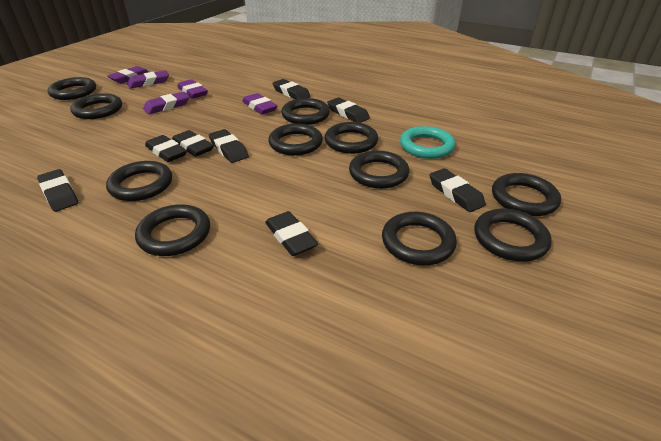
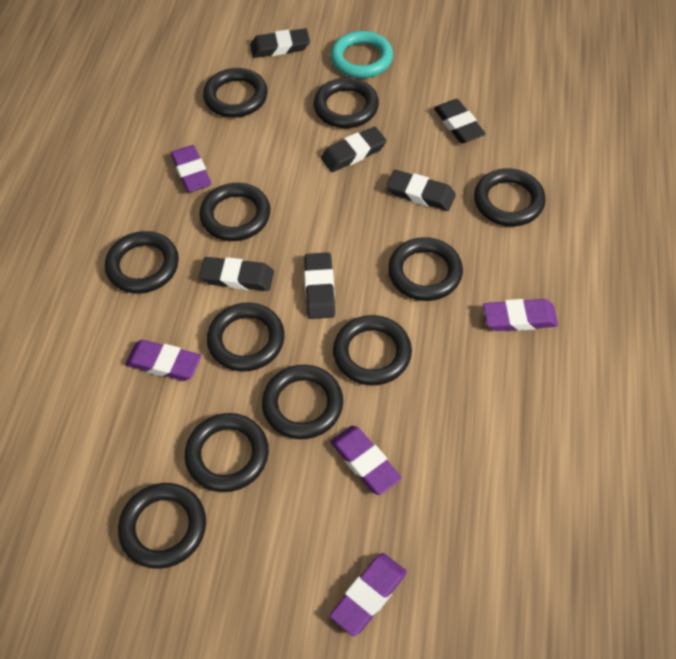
black eraser: [37,169,78,212] [145,135,187,162] [172,130,214,157] [209,129,249,163] [265,211,318,256] [272,79,311,99] [327,97,370,123] [429,168,486,212] = 8 -> [199,257,274,291] [250,28,310,58] [304,252,335,319] [321,127,387,172] [386,170,456,211] [434,99,486,143] = 6

